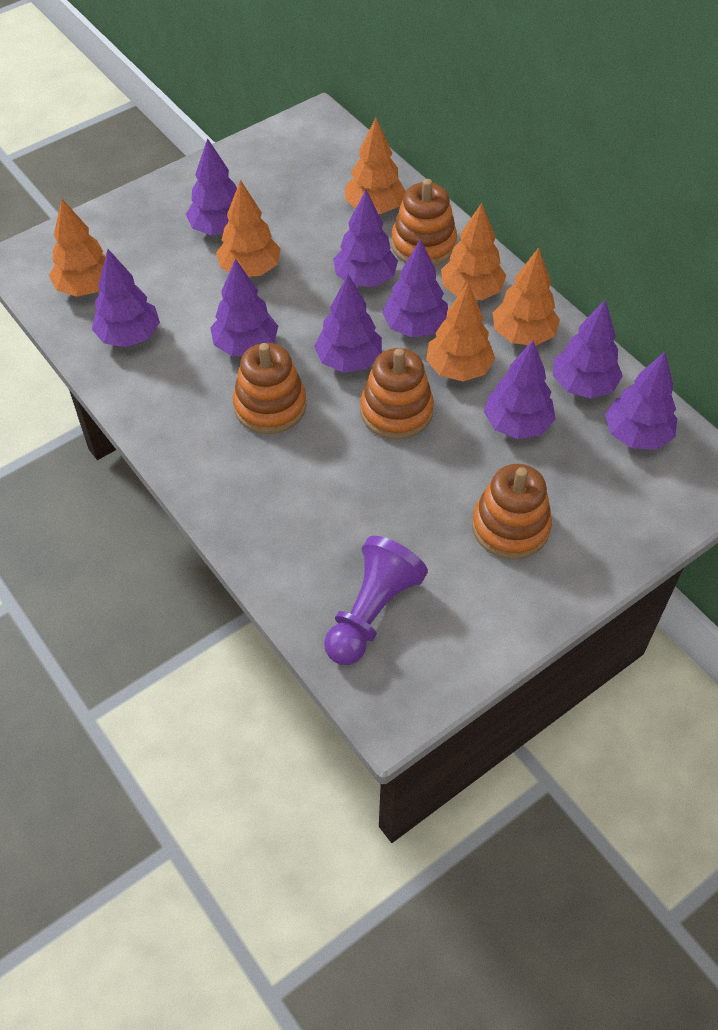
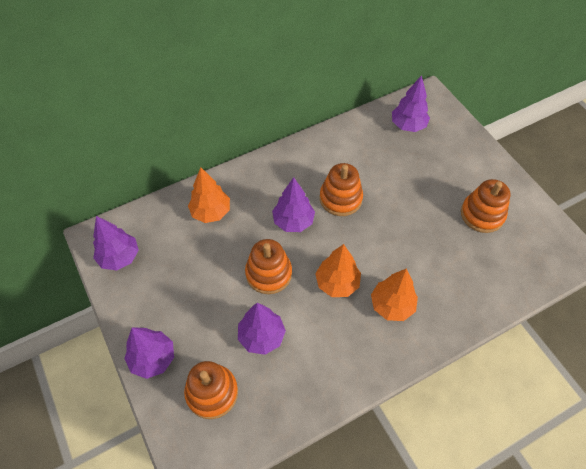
orange tree: [49,199,106,297] [216,180,281,277] [345,118,406,214] [426,282,495,382] [441,203,506,300] [493,247,560,346] = 6 -> [188,167,230,223] [315,244,361,297] [371,269,418,321] = 3
purple pawn: [324,536,428,665] = 1 -> none = 0
purple tree: [92,249,160,347] [186,138,237,236] [210,258,278,356] [314,274,382,372] [333,190,398,287] [382,239,448,337] [484,341,556,439] [553,299,623,399] [605,352,677,450] = 9 -> [93,216,139,270] [124,327,174,379] [238,303,286,355] [272,177,315,232] [392,75,430,132] = 5

